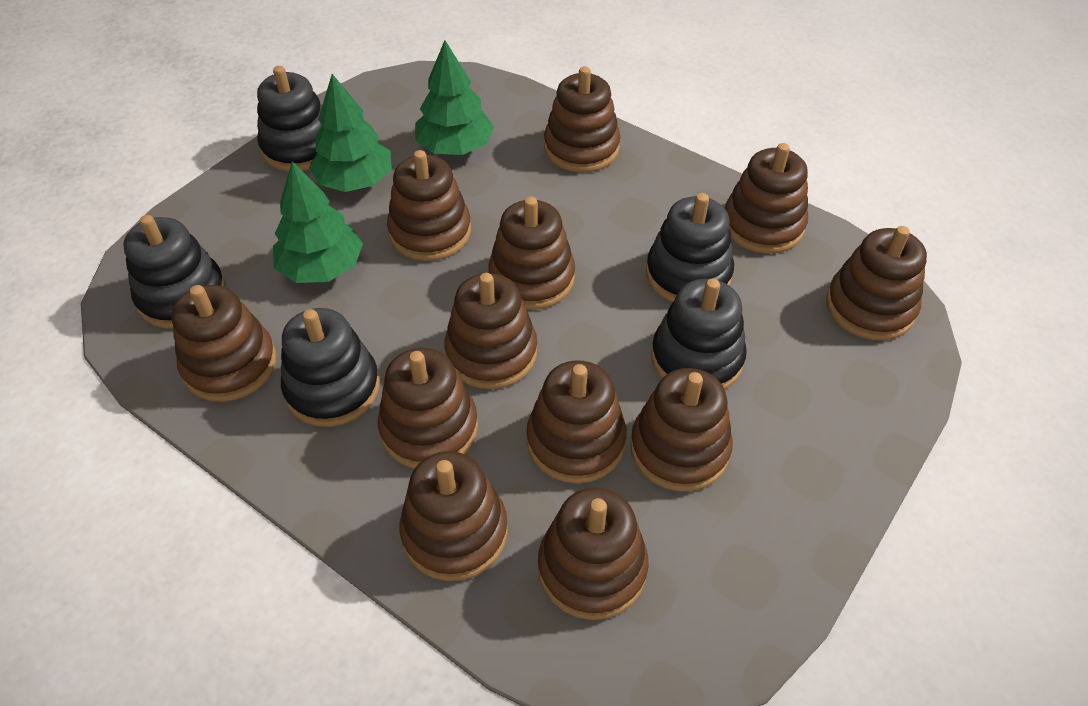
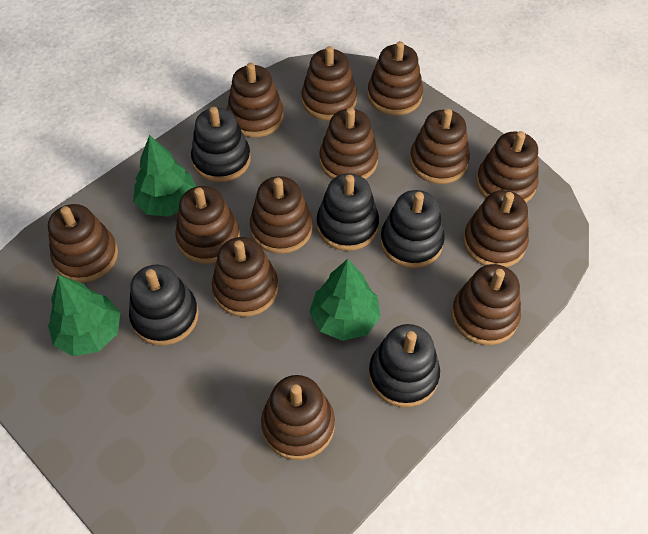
brown stacking toy: [171,285,276,402] [378,348,478,469] [387,150,471,261] [399,451,508,581] [444,273,537,389] [488,197,575,310] [527,360,627,484] [538,487,649,620] [544,66,620,172] [630,368,733,491] [725,143,808,254] [826,226,927,340] = 12 -> [48,204,118,283] [175,186,240,264] [212,237,278,317] [227,63,284,137] [250,176,313,254] [261,375,335,460] [301,46,357,121] [319,108,378,179] [367,41,423,116] [410,109,470,184] [451,264,521,345] [463,190,529,267] [476,131,539,203] = 13

